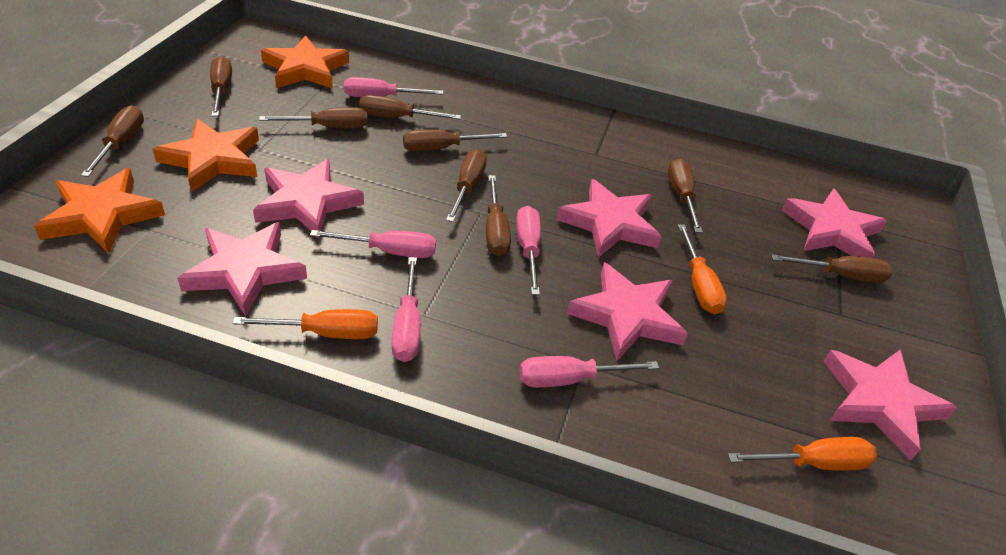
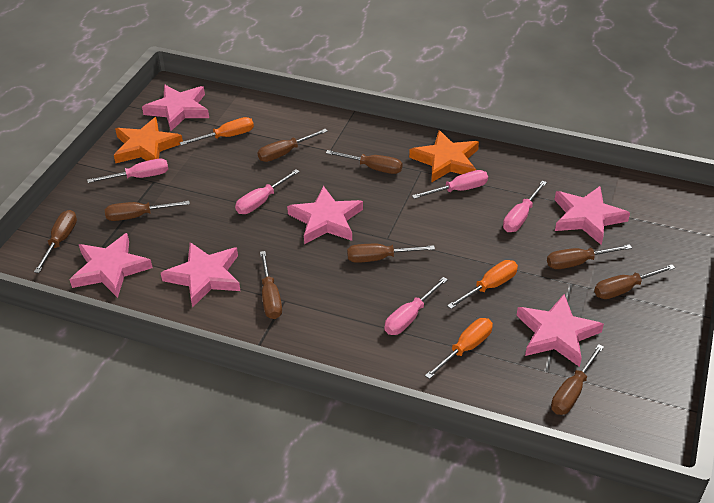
orange star: [34,168,165,254] [153,119,259,192] [261,35,349,88] = 3 -> [114,117,183,163] [409,130,479,183] = 2

